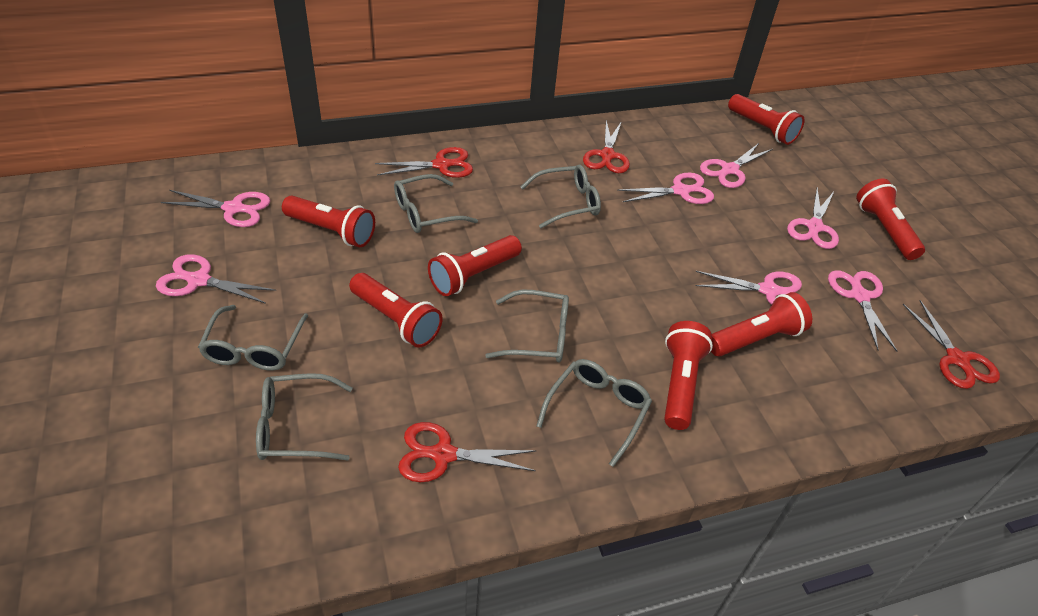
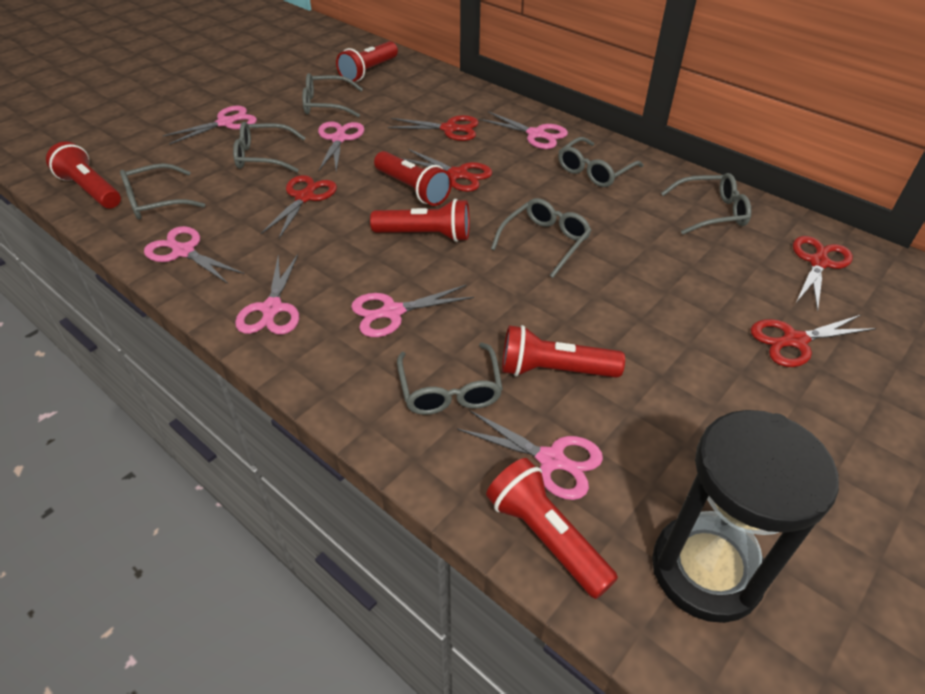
black hourglass: none = 0 -> [652,410,839,623] = 1
grey glasses: [198,305,308,371] [256,373,353,460] [394,174,478,233] [485,290,569,363] [520,164,601,228] [536,359,652,467] = 6 -> [120,163,205,220] [233,122,306,172] [302,73,363,118] [397,343,503,415] [491,198,592,278] [558,137,643,187] [661,173,751,235] = 7
red flashlight: [282,196,375,247] [349,273,443,348] [428,235,522,296] [664,321,713,430] [711,292,812,356] [728,94,805,145] [856,179,925,260] = 7 -> [46,141,121,209] [336,41,398,82] [370,199,470,242] [374,151,452,206] [486,458,618,599] [502,325,625,378] = 6
red scissors: [375,147,473,178] [398,422,537,482] [583,120,630,173] [903,300,1000,389] = 4 -> [261,175,337,238] [388,115,479,141] [401,149,492,192] [751,315,877,367] [793,236,853,312] = 5

